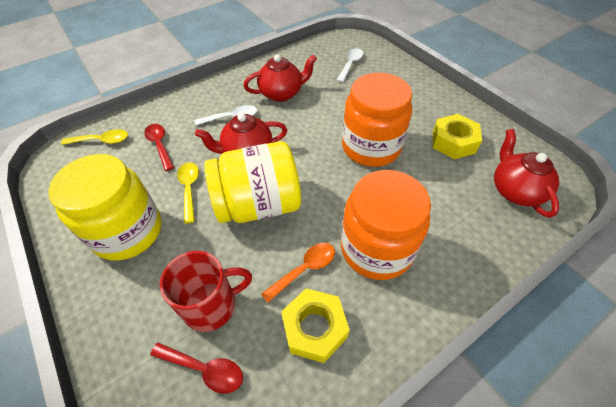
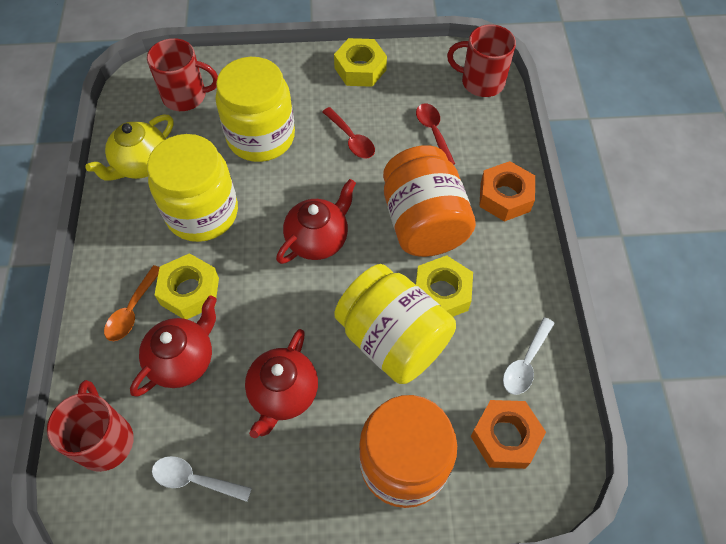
orange nut: none = 0 -> [471,400,546,469] [479,161,535,222] = 2
red mug: [160,251,252,332] = 1 -> [47,380,133,472] [147,38,218,111] [447,24,516,97] = 3
yellow jar: [48,154,162,261] [204,141,301,223] = 2 -> [147,134,238,242] [216,57,295,162] [334,264,456,384] = 3
yellow nut: [281,288,350,363] [433,114,482,159] = 2 -> [155,253,219,319] [334,38,387,87] [416,255,473,317] = 3
yellow spoon: [61,129,128,145] [177,162,199,224] = 2 -> none = 0
yellow teapot: none = 0 -> [86,114,173,181] = 1

